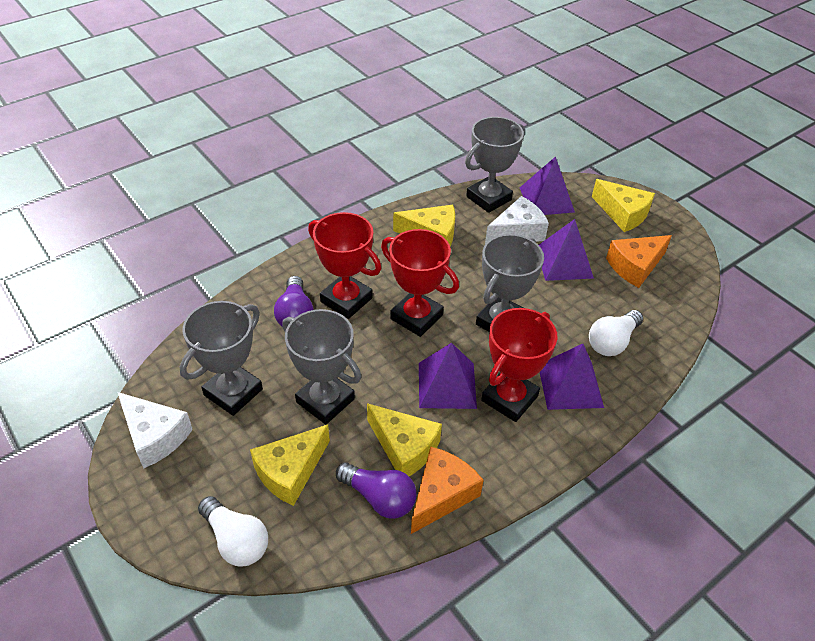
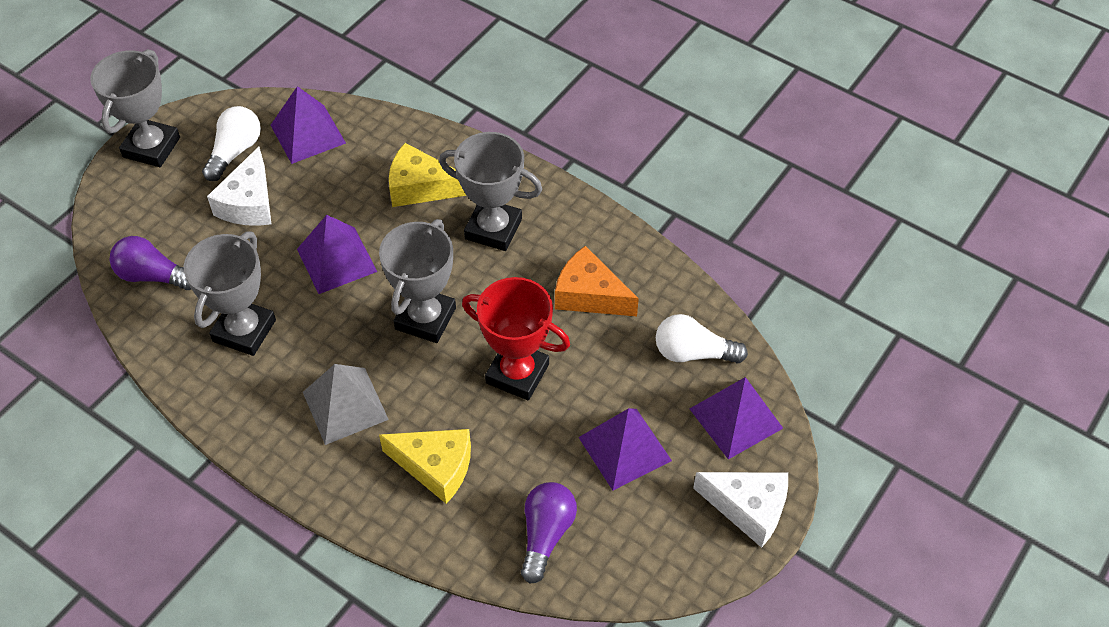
grey pyramid: none = 0 -> [303,364,389,445] = 1
orange cheese: [411,446,484,534] [606,235,672,288] = 2 -> [555,246,639,316] = 1
red trophy: [308,212,381,319] [381,229,459,337] [481,308,557,422] = 3 -> [462,277,570,400] = 1
yellow cheese: [250,425,330,506] [367,403,442,476] [393,205,455,246] [592,179,655,232] = 4 -> [379,429,471,504] [389,143,467,207] = 2

